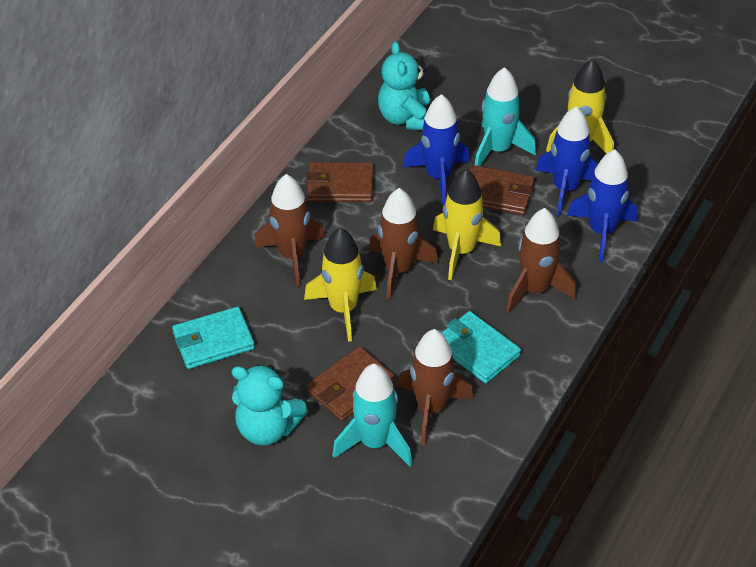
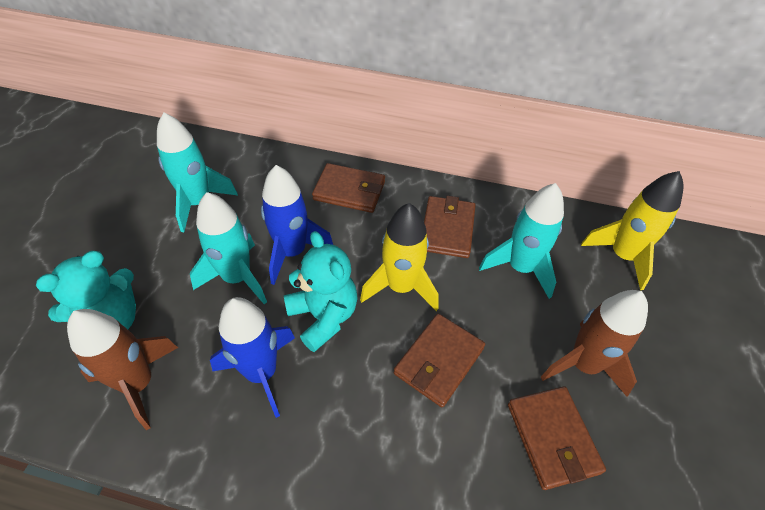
blue rocket: [403,94,470,205] [535,106,598,216] [567,149,638,262] = 3 -> [210,297,295,418] [261,165,333,285] = 2
brown rocket: [255,174,325,286] [369,188,438,300] [397,329,474,445] [506,208,577,313] = 4 -> [67,309,178,430] [541,290,648,397] = 2
brown wallet: [306,162,373,202] [307,346,395,421] [470,165,535,215] = 3 -> [312,163,385,213] [394,314,485,407] [424,196,476,258] [508,387,606,490] = 4
turquoise rocket: [332,364,413,467] [475,67,536,166] = 2 -> [157,113,238,232] [190,192,267,304] [479,183,564,299] = 3
turquoise wallet: [172,307,255,369] [442,311,521,384] = 2 -> none = 0
yellow rocket: [304,228,377,342] [433,169,501,280] [546,59,614,154] = 3 -> [360,203,439,311] [581,171,684,290] = 2

